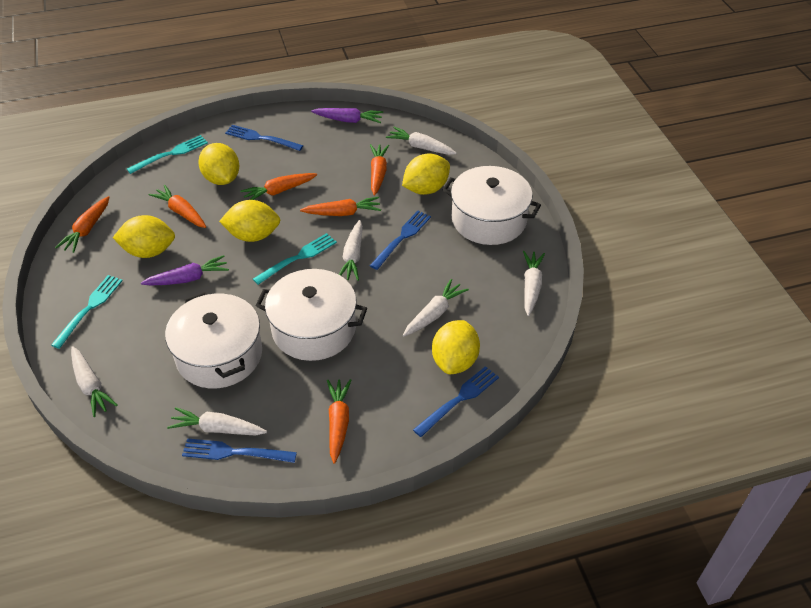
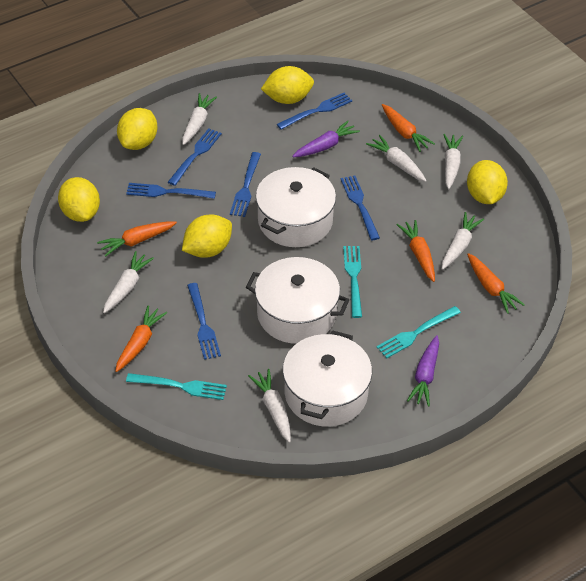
blue fork: [182,438,297,463] [225,125,303,151] [369,211,431,270] [413,366,499,437] = 4 -> [126,183,216,199] [168,128,222,186] [187,283,221,360] [230,152,261,217] [277,93,352,130] [341,175,380,240] = 6
orange carrot: [55,196,110,253] [149,185,206,228] [240,173,317,200] [300,197,381,216] [327,379,352,464] [370,144,389,196] = 6 -> [97,221,177,257] [115,305,167,372] [382,104,435,152] [397,220,435,282] [467,253,525,314] = 5

